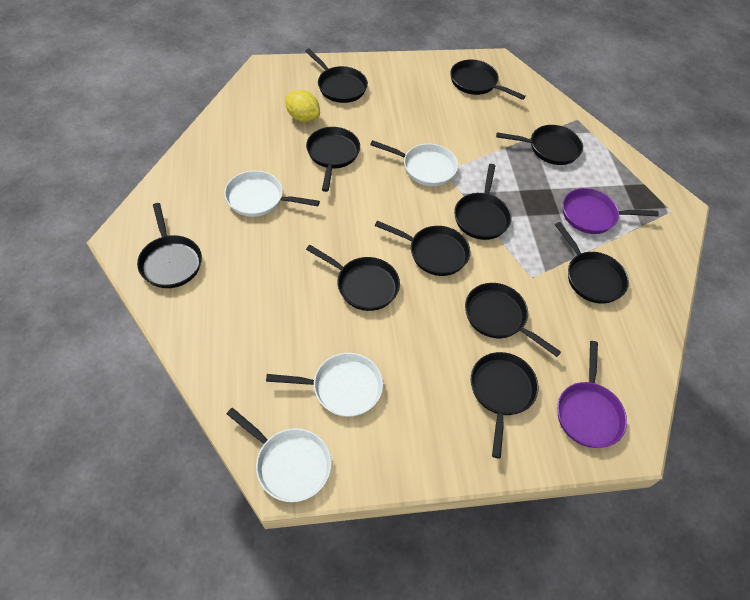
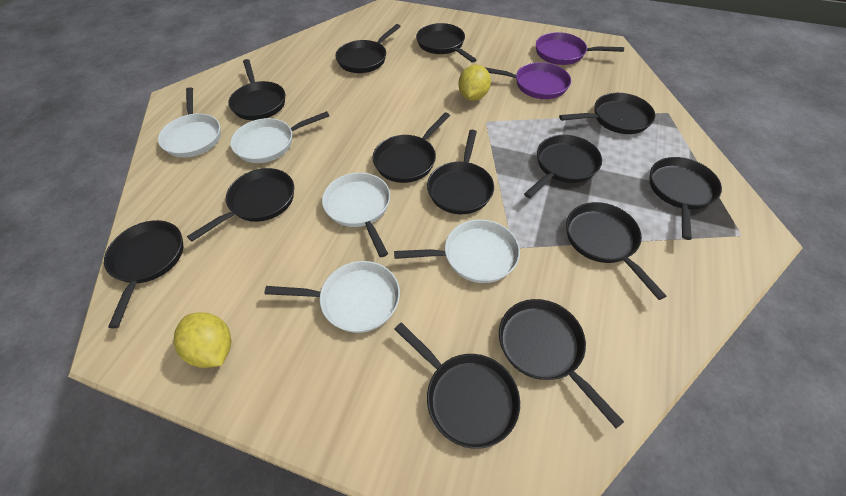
black pan: [137,203,202,288] [305,48,368,103] [306,127,360,192] [306,245,400,311] [375,220,470,276] [450,59,526,100] [454,164,512,240] [465,283,561,357] [471,352,538,459] [496,125,583,165] [555,222,629,304] = 11 -> [104,220,183,328] [187,168,294,242] [228,59,285,120] [335,24,401,73] [372,113,450,183] [394,322,520,449] [416,23,477,63] [427,130,494,214] [499,299,624,428] [524,135,602,198] [559,93,655,134] [566,202,666,300] [650,157,722,240] = 13
white pan: [224,171,320,217] [227,408,332,502] [266,353,383,417] [370,140,458,186] = 4 -> [158,87,221,157] [230,111,329,163] [264,261,400,333] [322,173,390,257] [394,219,520,283] = 5
yellow lemon: [285,90,320,122] = 1 -> [174,312,231,368] [458,65,491,101] = 2

